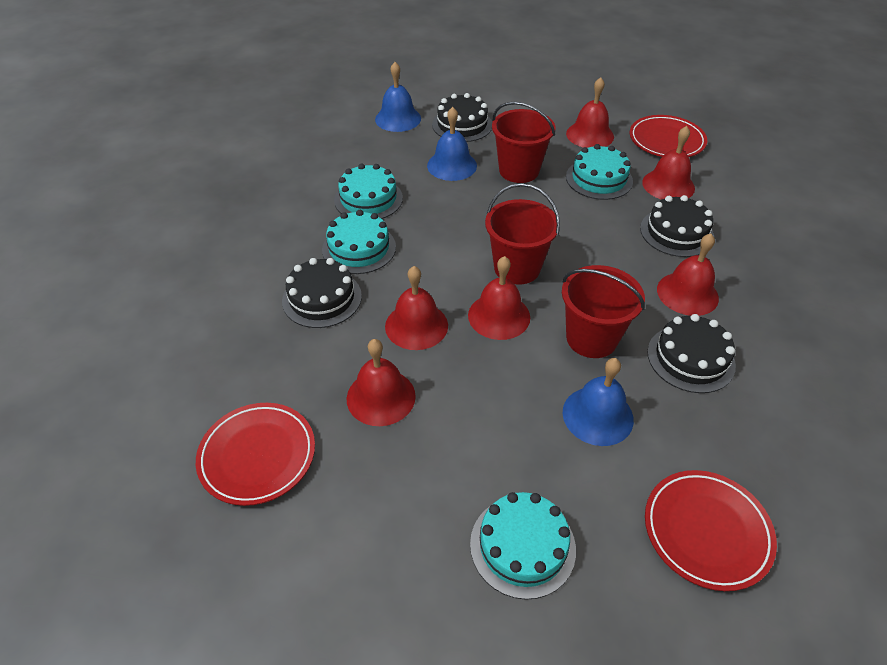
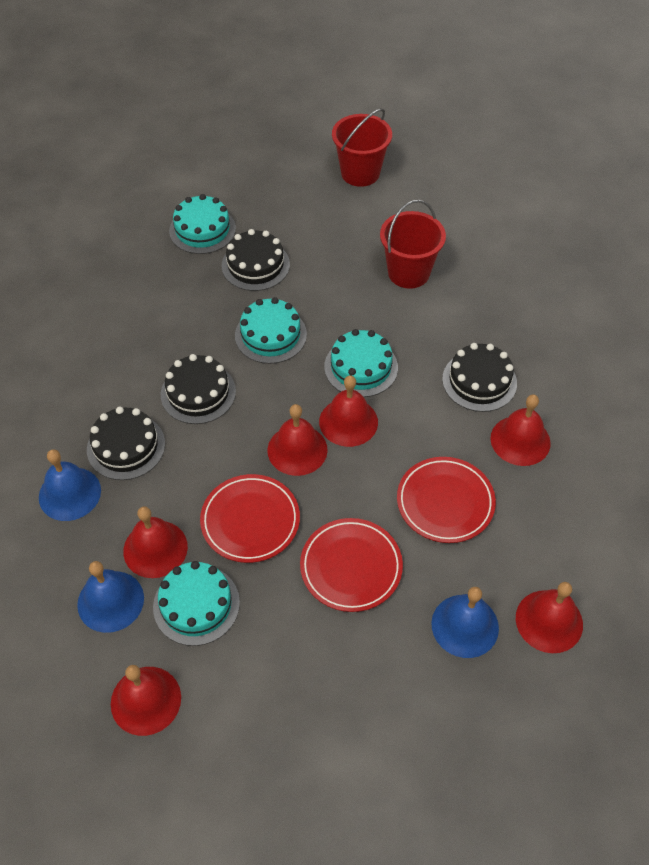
red bucket: [485,183,560,284] [492,102,555,183] [562,265,645,358] = 3 -> [332,108,392,187] [380,199,446,289] = 2

